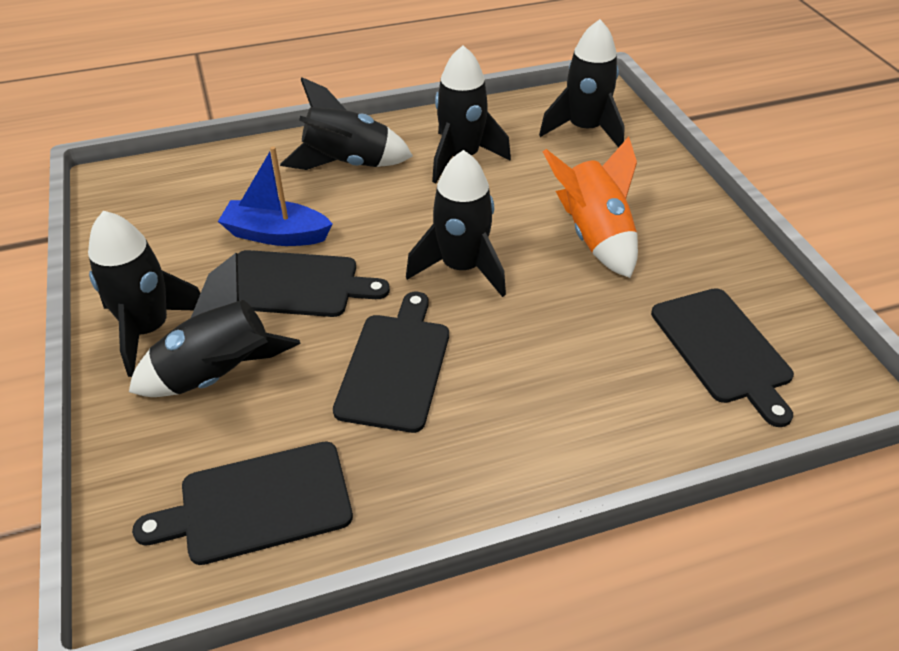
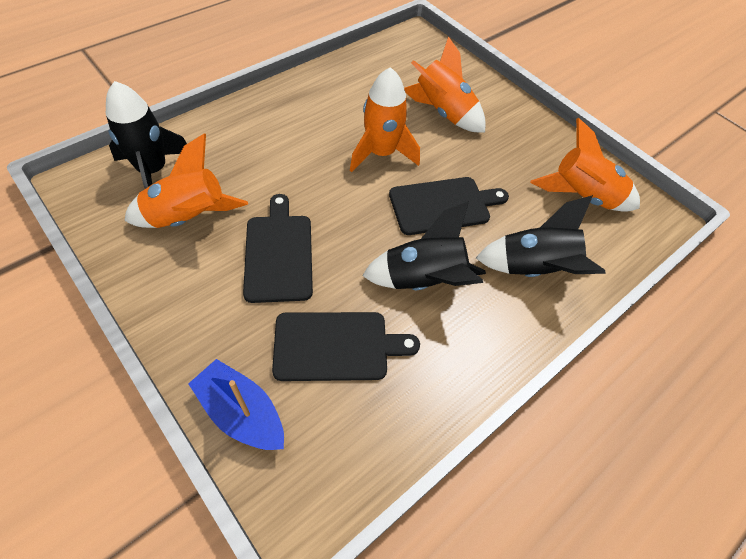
black cutting board: [132,441,353,565] [238,250,390,317] [333,292,449,433] [651,288,794,427] = 4 -> [243,194,313,303] [272,312,420,381] [389,177,509,235] = 3
black rocket: [88,211,201,377] [129,253,301,397] [280,77,413,170] [406,150,506,297] [432,45,511,183] [539,19,625,148] = 6 -> [106,81,187,189] [362,201,486,290] [476,195,605,277] = 3
orange rocket: [543,136,638,278] = 1 -> [124,133,248,228] [350,67,420,172] [404,36,485,133] [530,118,640,212] = 4

